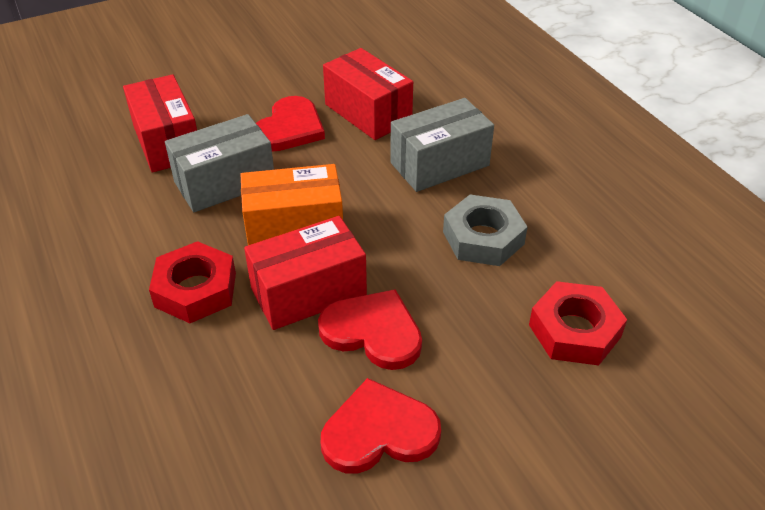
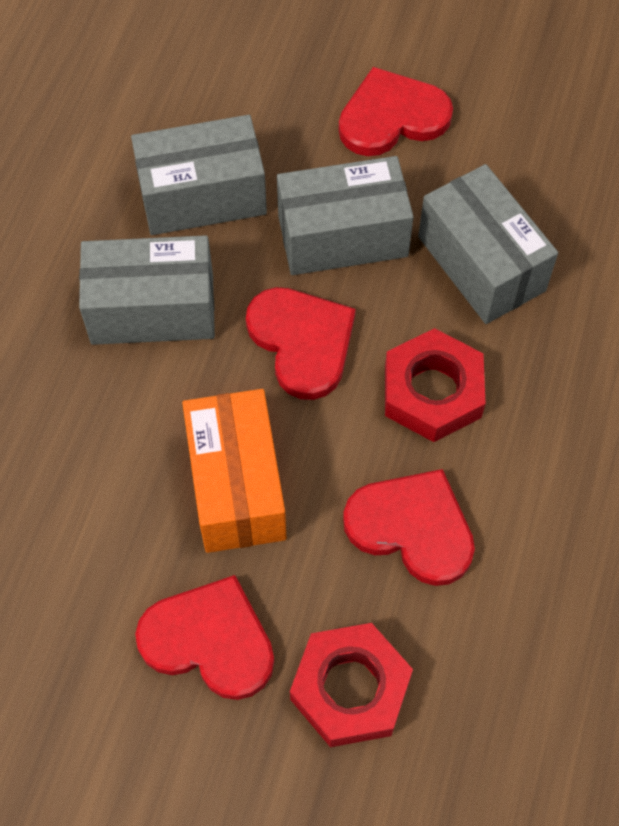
grey box: [165,114,274,212] [390,98,494,192] = 2 -> [79,235,215,345] [131,115,267,235] [277,156,414,275] [418,164,558,324] = 4
grey nut: [443,194,528,266] = 1 -> none = 0
red box: [123,74,197,173] [244,216,367,330] [323,48,413,140] = 3 -> none = 0
red heart: [256,96,325,152] [318,289,422,370] [320,378,441,473] = 3 -> [135,575,274,700] [246,287,356,400] [339,67,453,156] [343,469,475,586] = 4

